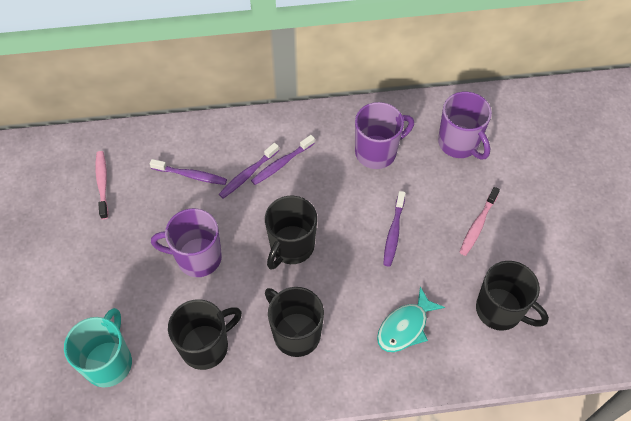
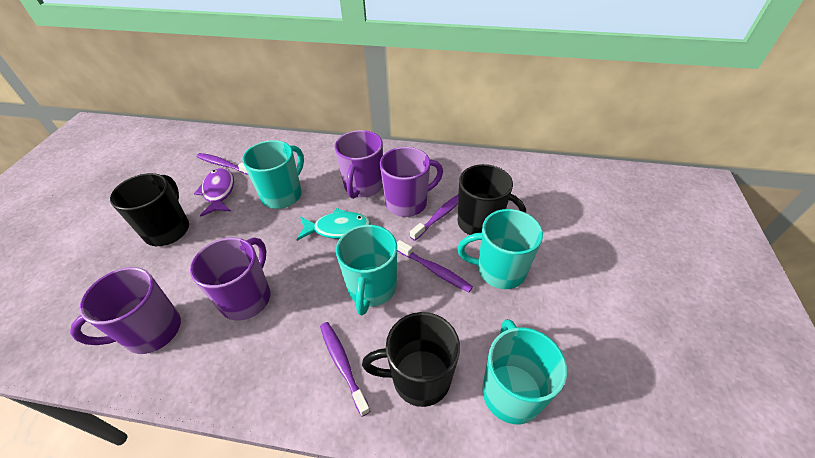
black mug: [168,299,242,370] [265,196,317,270] [265,287,324,357] [476,261,549,331] = 4 -> [110,173,189,246] [362,312,460,407] [458,164,526,235] = 3
pink toothbrush: [96,151,109,219] [460,187,500,256] = 2 -> none = 0
purple fish: none = 0 -> [194,168,234,216] = 1
purple mug: [151,208,222,277] [355,102,414,169] [438,92,492,160] = 3 -> [70,267,181,354] [190,237,270,321] [335,130,383,199] [380,147,443,217] = 4
turquoise mug: [64,308,132,388] = 1 -> [242,140,304,209] [336,225,397,315] [457,209,543,289] [482,319,567,424] = 4

